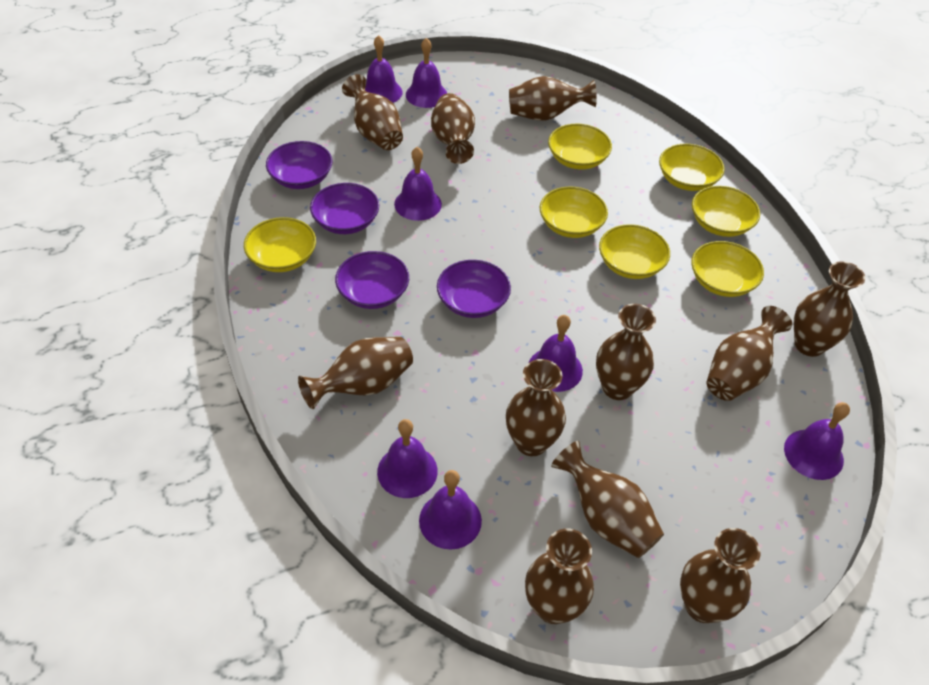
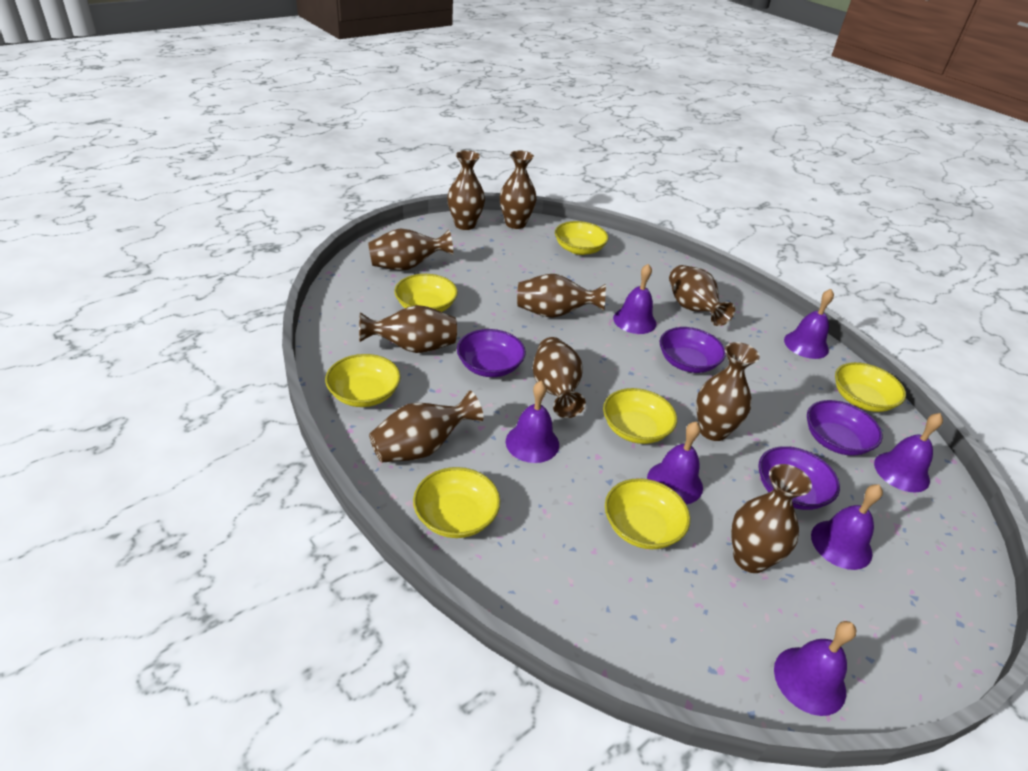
brown vase: [298,337,413,409] [342,74,403,150] [431,93,475,164] [506,359,566,456] [509,76,597,120] [525,528,594,624] [551,441,664,558] [596,304,656,400] [680,528,760,623] [707,306,792,401] [794,261,865,357] = 11 -> [359,305,457,353] [368,228,453,270] [369,390,484,462] [447,150,485,230] [500,150,537,229] [517,274,606,318] [533,337,586,418] [669,265,735,326] [696,342,760,441] [731,464,812,573] = 10

